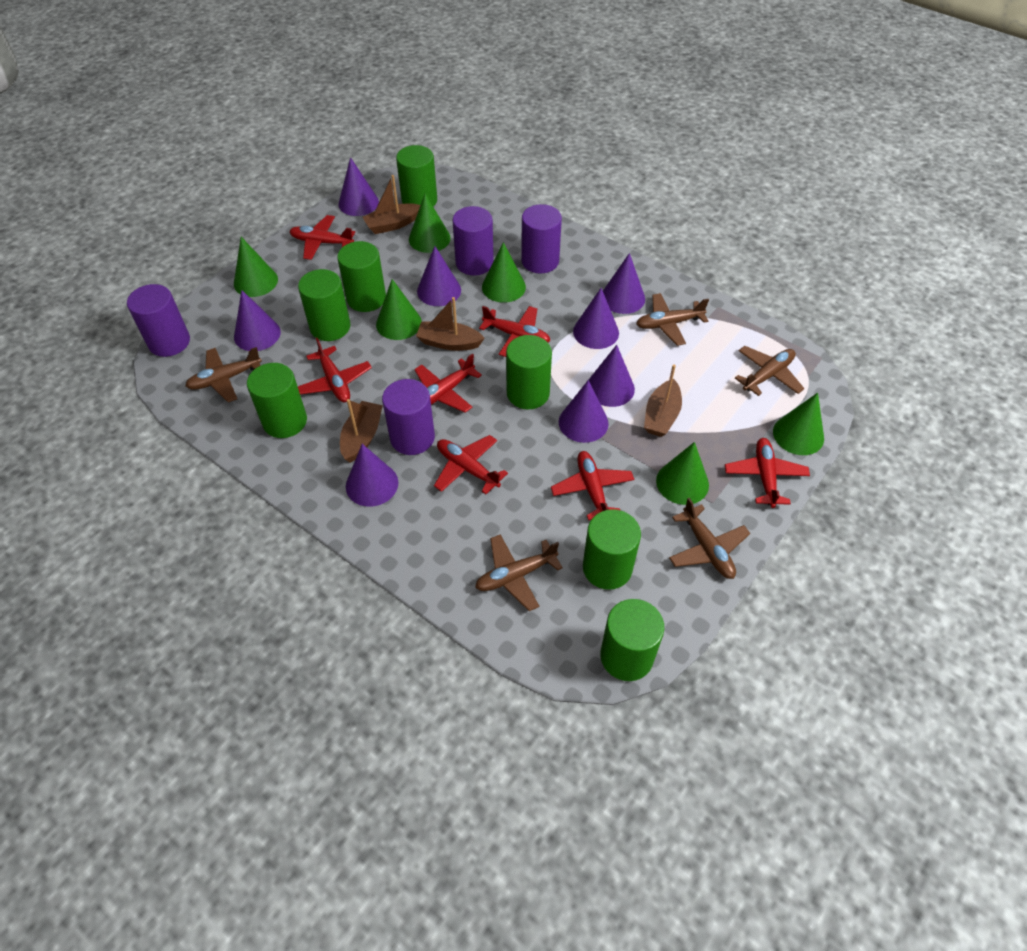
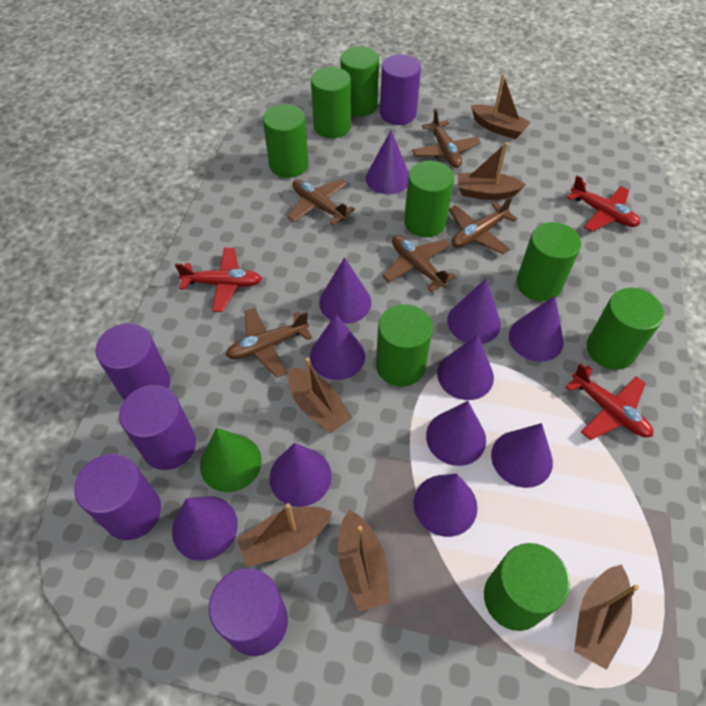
brown boat: [340,399,383,463] [362,175,420,234] [416,297,485,351] [644,364,682,437] = 4 -> [237,503,332,567] [288,358,352,433] [338,510,390,612] [458,142,526,200] [471,74,531,139] [574,564,639,670] = 6
green cone: [234,237,278,297] [376,279,422,340] [409,194,451,253] [482,242,526,303] [656,442,709,505] [773,393,824,455] = 6 -> [200,428,262,492] = 1
green cylinder: [247,363,307,438] [298,269,350,341] [337,241,386,312] [396,145,437,207] [506,335,552,409] [583,509,641,590] [600,599,664,681] = 7 -> [263,104,309,178] [311,67,351,138] [340,46,379,117] [376,304,433,387] [404,161,454,237] [484,543,570,631] [516,222,581,302] [587,288,664,370] = 8
purple cone: [234,290,281,351] [338,157,379,216] [346,444,398,507] [417,246,461,306] [559,380,609,443] [573,288,619,349] [589,345,635,407] [603,253,645,314] = 8 -> [172,496,238,561] [269,443,332,507] [310,314,365,380] [319,257,371,324] [366,130,409,194] [414,474,477,537] [426,401,486,466] [437,334,494,400] [447,278,501,344] [491,423,553,488] [509,296,564,362] = 11
purple cylinder: [127,284,190,357] [382,379,435,455] [452,206,494,276] [521,204,562,274] = 4 -> [74,454,161,540] [96,323,170,400] [119,385,196,470] [209,568,288,656] [380,54,421,125] = 5
red plane: [289,215,355,260] [298,338,372,402] [414,353,482,413] [434,435,508,494] [479,306,550,357] [551,451,634,520] [725,438,810,508] = 7 -> [175,248,262,312] [565,363,653,440] [567,176,640,232] = 3

